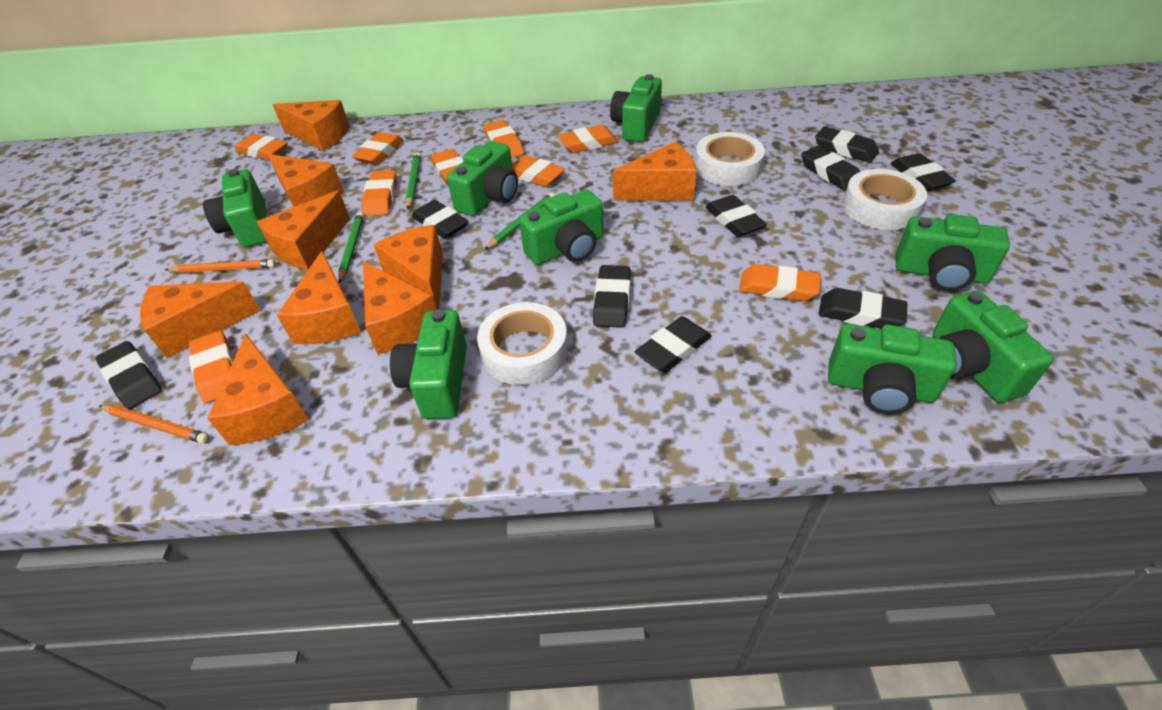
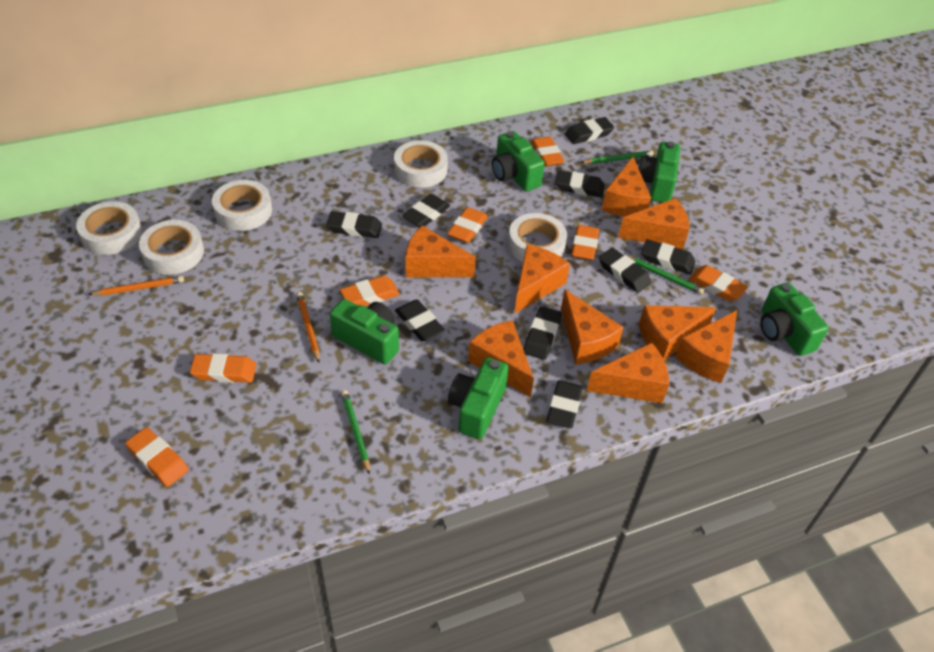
green camera: [203,169,267,247] [390,310,467,419] [447,141,518,216] [519,190,603,265] [610,74,662,142] [828,324,956,414] [895,214,1010,291] [933,291,1054,403] = 8 -> [330,299,399,364] [448,357,509,439] [492,131,545,192] [638,142,680,203] [760,282,829,356] = 5
orange eraser: [189,331,234,403] [235,134,288,160] [352,132,404,165] [361,170,397,216] [431,149,464,184] [483,120,524,158] [512,155,565,187] [558,125,618,153] [739,264,821,301] = 9 -> [125,427,189,487] [190,353,256,383] [340,276,400,306] [447,207,488,243] [530,136,565,167] [571,225,599,261] [689,265,748,301] = 7
white tape: [477,302,568,385] [695,132,765,186] [843,169,927,230] = 3 -> [76,201,142,255] [139,220,204,275] [212,180,272,231] [394,140,448,188] [508,213,567,262] = 5

